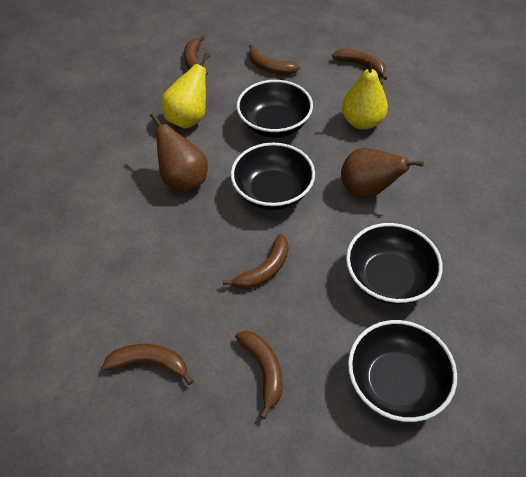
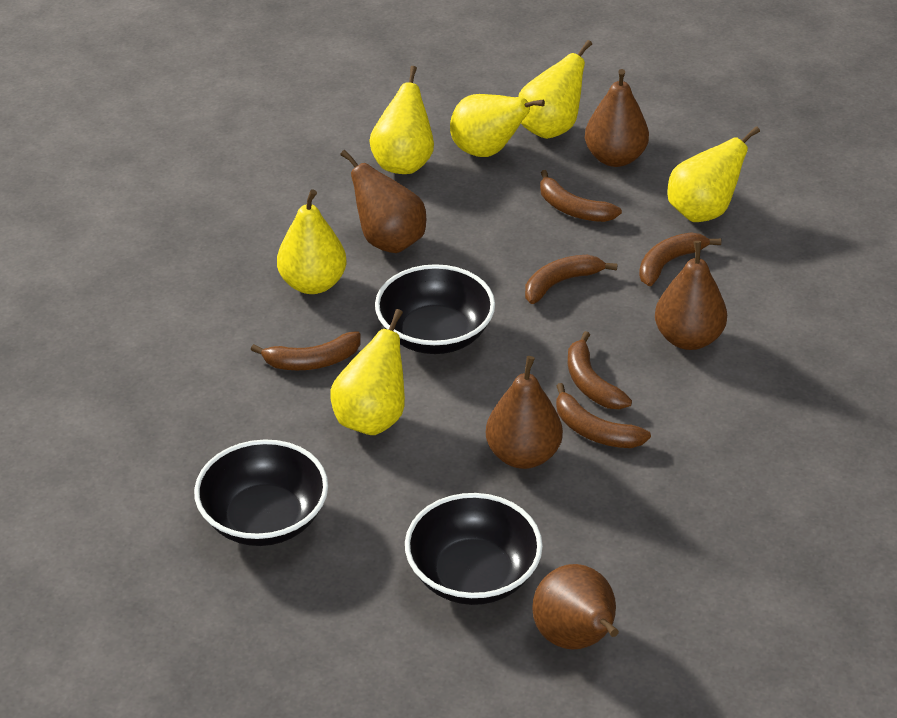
black bowl: [231,143,315,210] [236,80,313,138] [346,223,442,304] [348,320,457,422] = 4 -> [194,439,328,546] [375,264,495,354] [405,493,543,605] = 3
brown pear: [150,113,208,193] [341,148,424,198] = 2 -> [340,150,426,253] [486,356,563,469] [532,564,619,650] [585,69,649,167] [655,241,727,350] = 5
yellow pear: [161,53,210,129] [342,58,388,130] = 2 -> [277,189,346,294] [330,309,405,435] [369,66,434,174] [450,94,545,157] [518,40,592,139] [667,126,760,222] = 6

